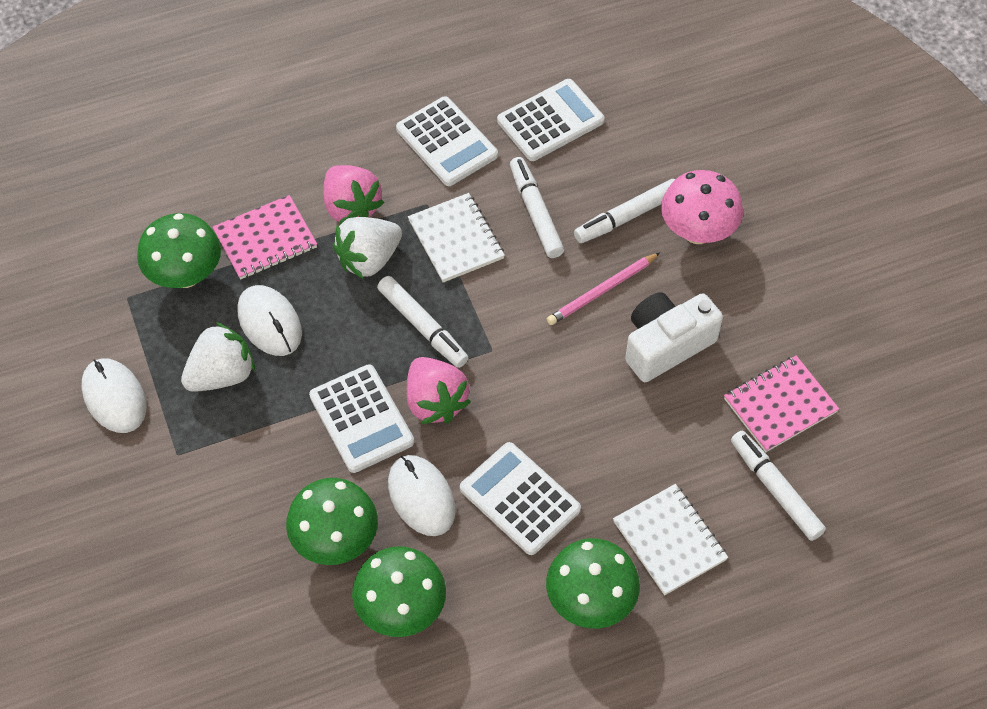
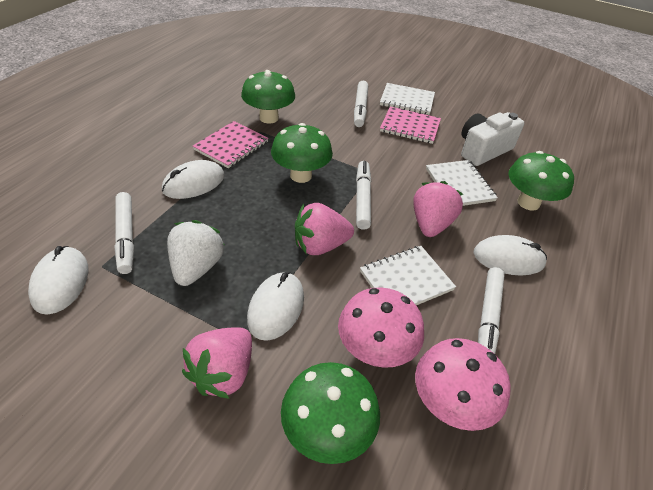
pink mushroom: [661,170,743,244] = 1 -> [338,287,424,368] [415,338,511,431] = 2
pink pencil: [547,252,660,325] = 1 -> none = 0
pink strawberry: [323,165,384,225] [407,357,471,424] = 2 -> [182,327,252,399] [295,203,354,255] [414,181,463,237] = 3
white calculator: [309,364,414,473] [396,96,498,186] [460,442,581,555] [497,79,605,161] = 4 -> none = 0
white mouse: [82,358,146,433] [237,285,302,356] [388,455,455,536] = 3 -> [28,246,88,315] [162,160,224,199] [247,272,304,341] [473,235,547,275] = 4
white notebook: [408,193,505,282] [613,484,728,595] = 2 -> [360,246,456,305] [380,83,435,115] [426,160,498,206] = 3
white strawberry: [181,322,255,392] [333,217,402,279] = 2 -> [167,220,225,286] = 1

